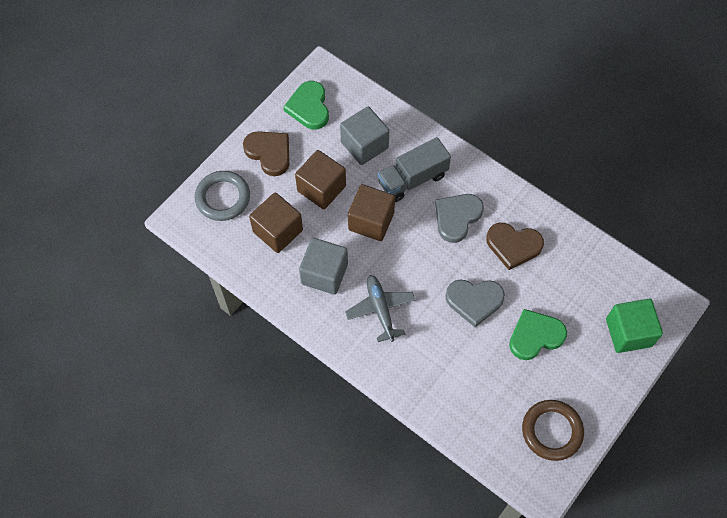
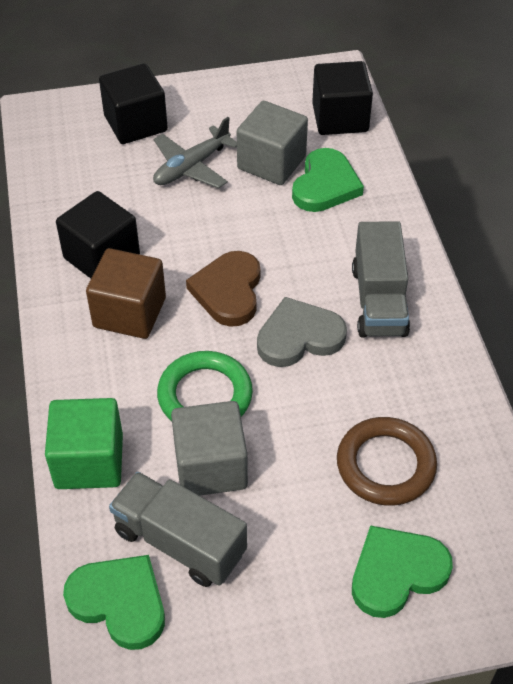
black cube: none = 0 -> [56,191,140,279] [99,63,168,144] [312,61,373,135] = 3
brown cube: [249,193,303,253] [295,150,346,209] [348,184,395,241] = 3 -> [86,248,166,339] = 1
brown heart: [243,131,290,176] [486,223,544,270] = 2 -> [186,251,260,327] = 1
green heart: [284,81,329,130] [509,309,567,360] = 2 -> [63,555,165,650] [292,148,364,212] [352,525,453,618] = 3
green ring: none = 0 -> [157,351,253,421] = 1
grey heart: [435,194,484,243] [445,280,505,327] = 2 -> [257,297,347,367] = 1
grey ring: [195,171,250,221] = 1 -> none = 0
grey truck: [378,137,451,202] = 1 -> [109,472,247,587] [352,221,410,337] = 2

